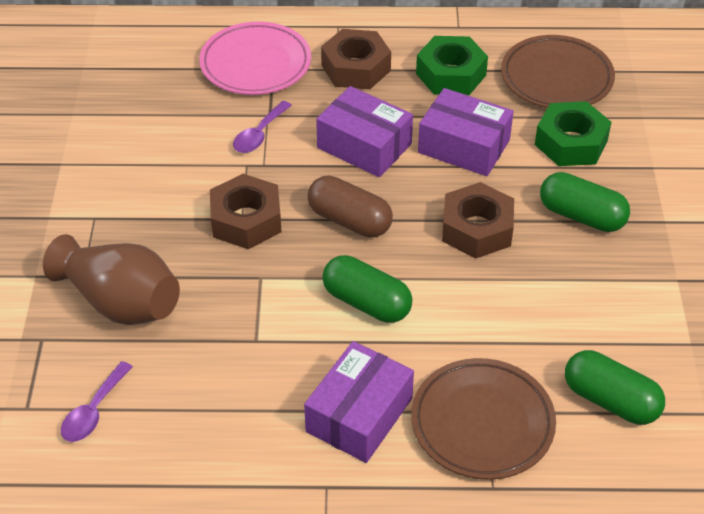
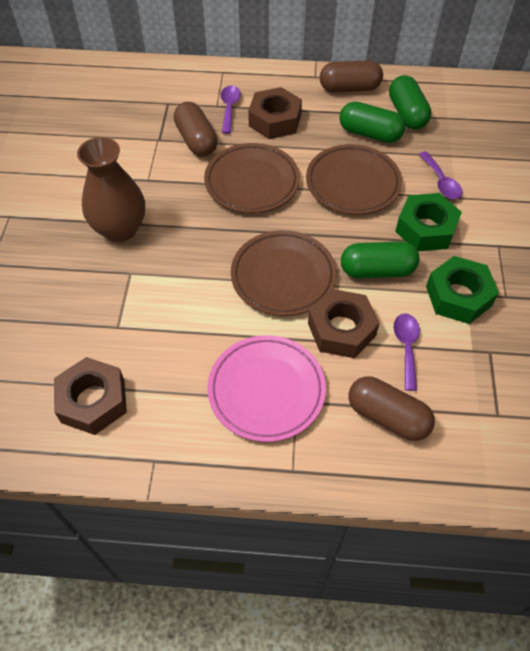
brown capsule: [307,176,393,237] = 1 -> [174,102,218,157] [320,60,383,92] [349,376,435,441] = 3
brown plate: [411,358,556,480] [501,35,615,108] = 2 -> [204,143,300,213] [231,230,337,316] [306,144,402,215] = 3
purple box: [304,341,414,463] [316,86,413,177] [418,88,514,176] = 3 -> none = 0
purple spoon: [61,361,133,442] [233,101,292,153] = 2 -> [221,85,241,134] [394,313,420,391] [419,151,462,199] = 3

